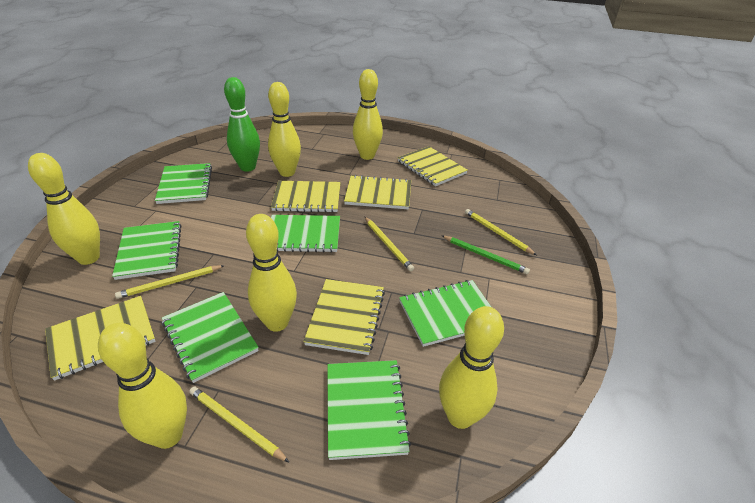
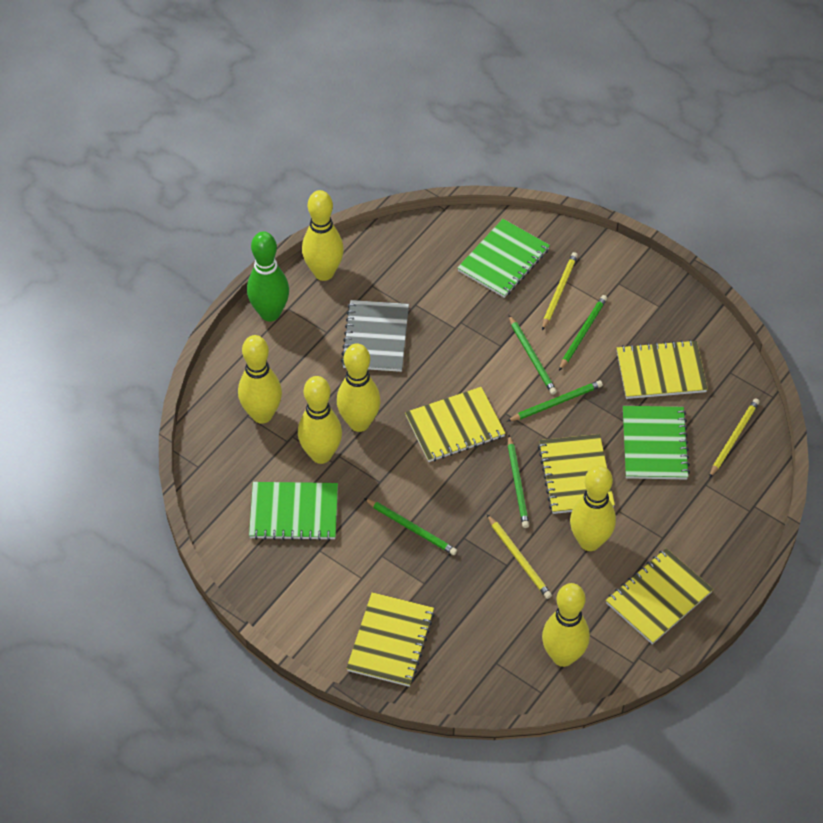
green notebook: [112,221,181,280] [155,163,212,204] [162,292,259,383] [271,215,340,253] [327,360,411,460] [399,280,491,347] = 6 -> [249,482,338,541] [457,219,550,298] [623,406,690,479] = 3
green pencil: [442,236,530,274] = 1 -> [364,498,457,555] [507,380,603,421] [508,435,529,528] [509,315,557,395] [559,295,607,371] = 5
grey notebook: none = 0 -> [341,300,409,372] = 1
yellow pencil: [115,265,225,299] [189,386,290,463] [365,217,414,271] [465,209,537,255] = 4 -> [487,514,552,599] [542,252,578,330] [709,398,760,478] = 3

